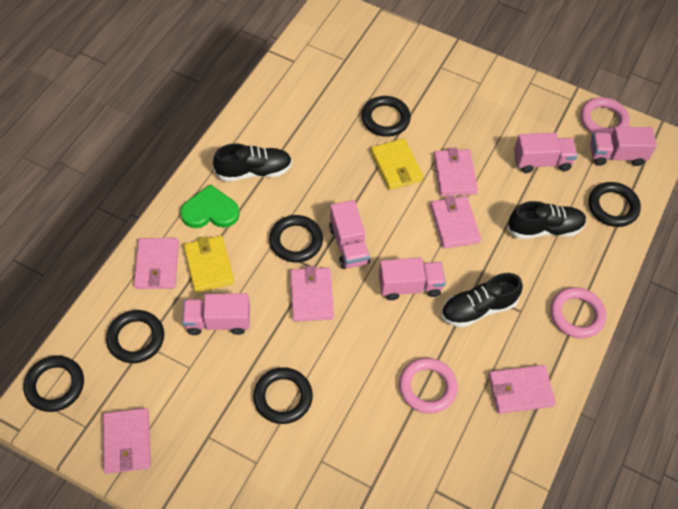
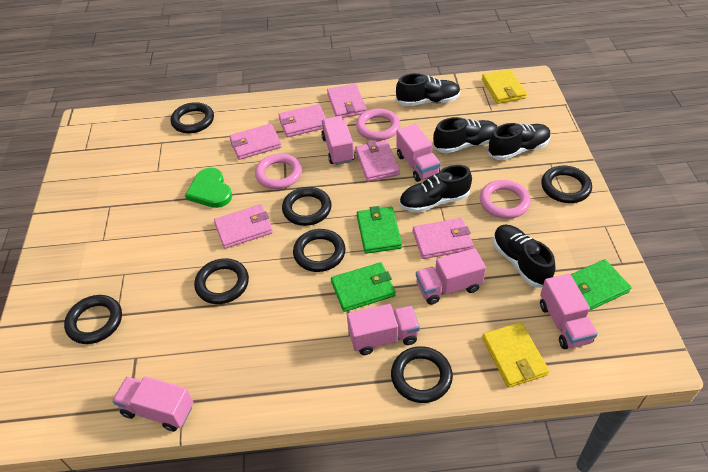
black ring: [24,356,84,412] [106,310,164,363] [253,367,313,424] [269,215,323,262] [362,96,411,137] [588,182,641,227] = 6 -> [64,295,122,344] [171,102,214,133] [194,258,249,304] [282,187,332,226] [293,229,346,272] [391,346,453,403] [541,166,592,203] = 7
black shoe: [213,143,292,182] [441,273,523,327] [507,201,586,239] = 3 -> [396,73,461,106] [399,165,472,213] [433,117,497,154] [488,123,551,160] [493,225,556,287] = 5
green wallet: none = 0 -> [331,262,395,312] [357,206,402,254] [571,259,632,311] = 3
pink truck: [182,293,250,335] [329,200,370,269] [379,257,446,300] [514,133,578,173] [590,127,657,166] = 5 -> [112,376,193,432] [321,116,355,165] [347,304,420,355] [396,124,441,182] [416,248,486,305] [540,274,598,349] = 6

